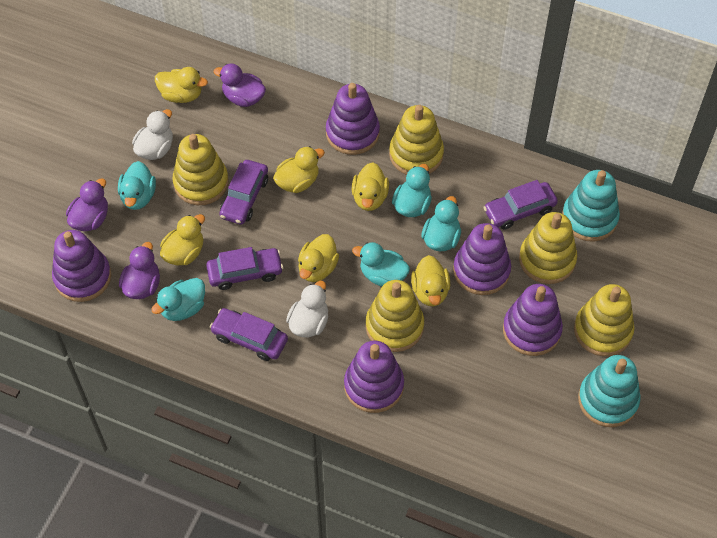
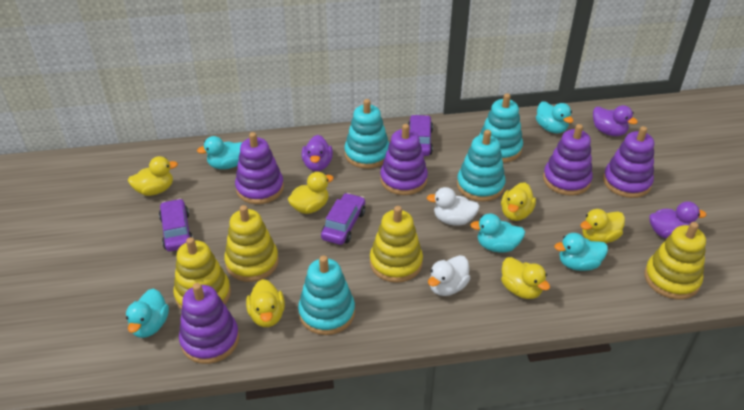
purple car: [206,247,283,290] [210,308,288,361] [219,160,268,224] [483,180,558,230] = 4 -> [159,199,193,252] [321,193,365,245] [408,115,433,156] = 3
turquoise stacking toy: [562,170,620,242] [578,355,640,427] = 2 -> [298,256,355,335] [344,99,389,169] [457,130,505,202] [479,93,523,163] = 4
yellow stacking toy: [172,134,229,205] [366,280,424,352] [389,105,444,175] [519,212,577,284] [574,284,635,356] = 5 -> [174,237,231,310] [224,205,279,282] [370,206,423,283] [644,222,706,300] = 4

